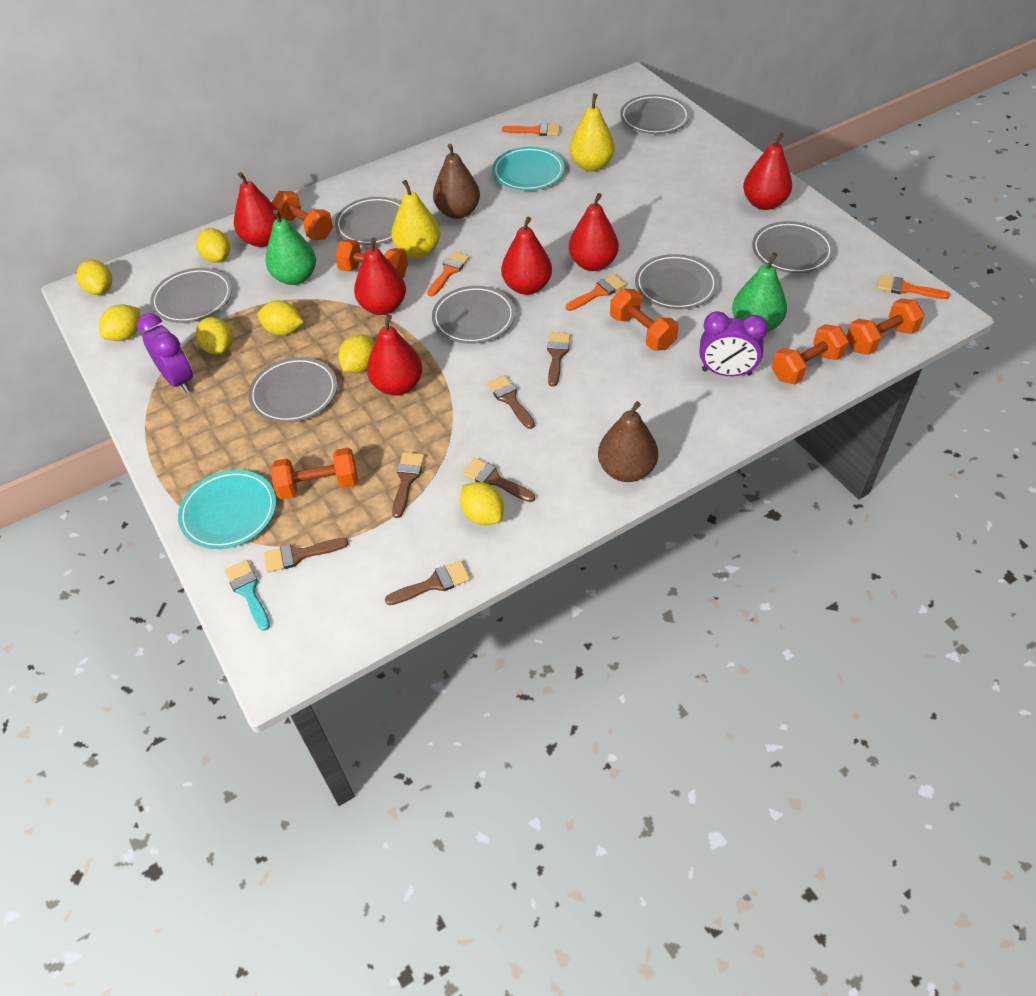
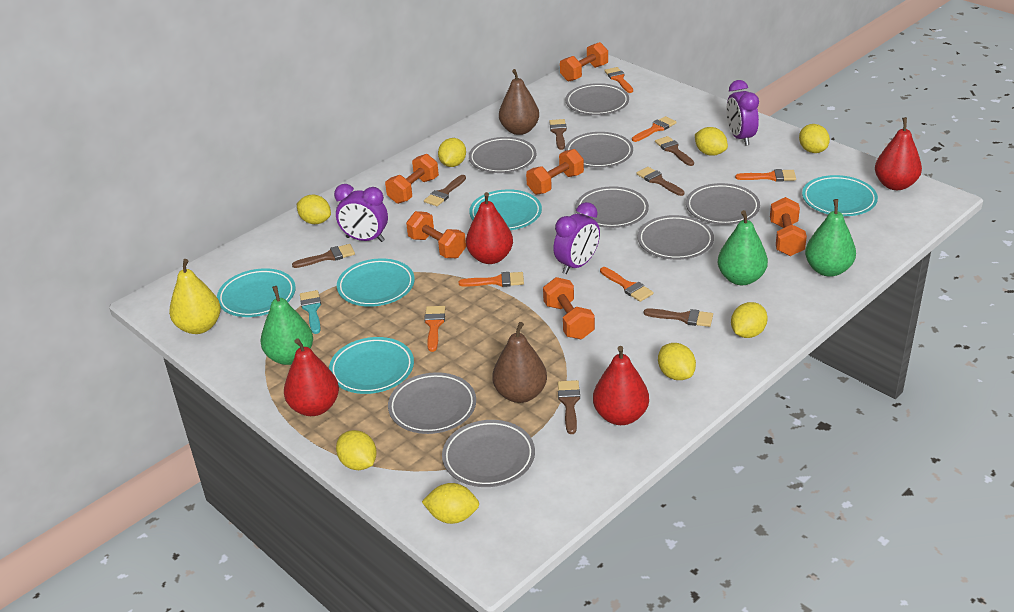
brown brush: [264,538,349,573] [385,561,470,605] [392,452,425,518] [462,458,535,502] [487,375,535,429] [547,332,570,387] = 6 -> [292,244,355,268] [424,175,466,206] [549,119,567,150] [558,380,580,434] [636,167,685,196] [644,308,713,327] [655,136,694,166] = 7
green pear: [266,210,316,285] [732,252,787,332] = 2 -> [261,286,313,365] [718,210,768,285] [805,199,856,277] = 3
grey plate: [150,268,232,323] [248,357,337,423] [335,197,401,245] [432,286,515,344] [620,95,690,134] [635,254,718,310] [752,221,834,274] = 7 -> [388,372,476,434] [442,420,535,487] [469,137,536,173] [565,83,629,115] [565,132,633,168] [575,186,649,228] [638,215,714,260] [686,183,760,225] = 8
orange brush: [427,251,470,296] [502,123,560,136] [566,274,626,311] [877,275,950,299] = 4 -> [424,306,445,352] [459,272,524,287] [600,267,654,302] [604,67,633,93] [632,116,677,142] [735,169,796,182] = 6
purple clock: [137,313,193,393] [699,311,768,376] = 2 -> [334,184,388,242] [553,202,600,274] [726,80,759,146] = 3
red pear: [234,172,282,247] [354,237,406,315] [367,314,422,396] [501,217,552,295] [569,193,619,271] [743,133,792,210] = 6 -> [284,338,339,416] [466,192,513,264] [593,346,649,425] [875,117,922,190] = 4
turquoise plate: [178,470,276,549] [492,147,565,191] = 2 -> [217,268,296,317] [329,337,414,394] [337,258,415,307] [469,189,542,230] [802,175,878,216] = 5
yellow lemon: [76,260,112,295] [99,304,140,341] [196,228,230,263] [196,317,232,354] [257,301,303,335] [338,334,375,373] [460,482,504,525] = 7 -> [297,195,331,224] [336,430,377,470] [422,483,479,524] [438,138,466,167] [658,343,696,380] [695,127,728,156] [731,302,768,338] [799,124,830,153] = 8
yellow pear: [391,180,440,258] [569,93,615,171] = 2 -> [169,259,221,334] = 1

